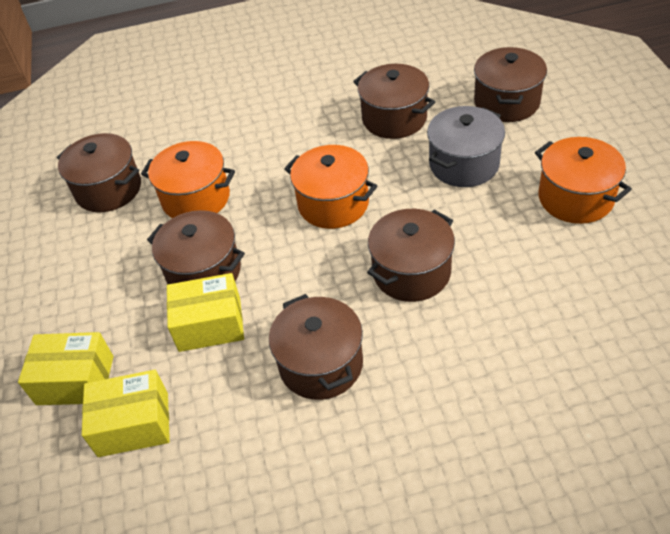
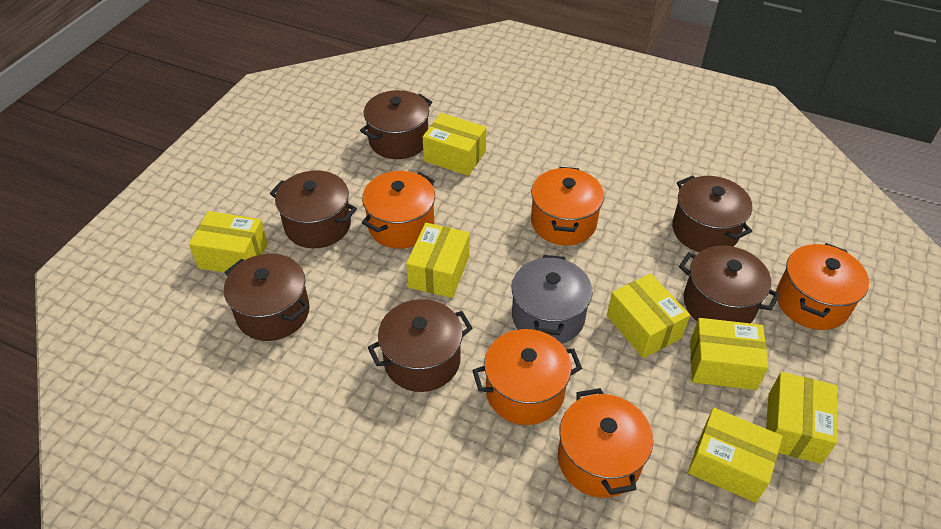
orange pot: [141,141,235,218] [284,145,377,229] [535,137,632,224] = 3 -> [362,171,435,249] [472,329,582,425] [531,167,604,245] [558,388,653,498] [776,243,869,330] = 5
yellow box: [18,332,113,405] [82,370,170,457] [167,273,244,352] = 3 -> [189,211,268,273] [406,223,470,298] [423,113,486,176] [607,274,690,358] [688,408,783,503] [690,318,768,390] [766,372,837,464] = 7

